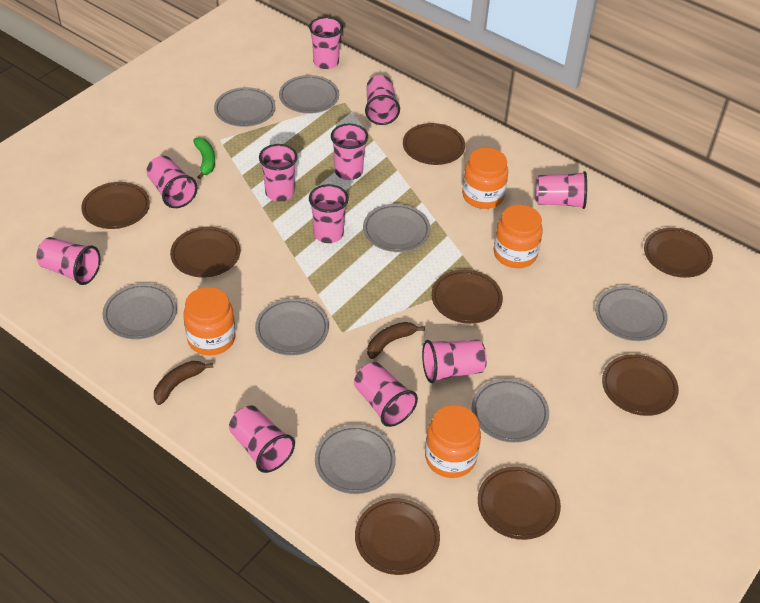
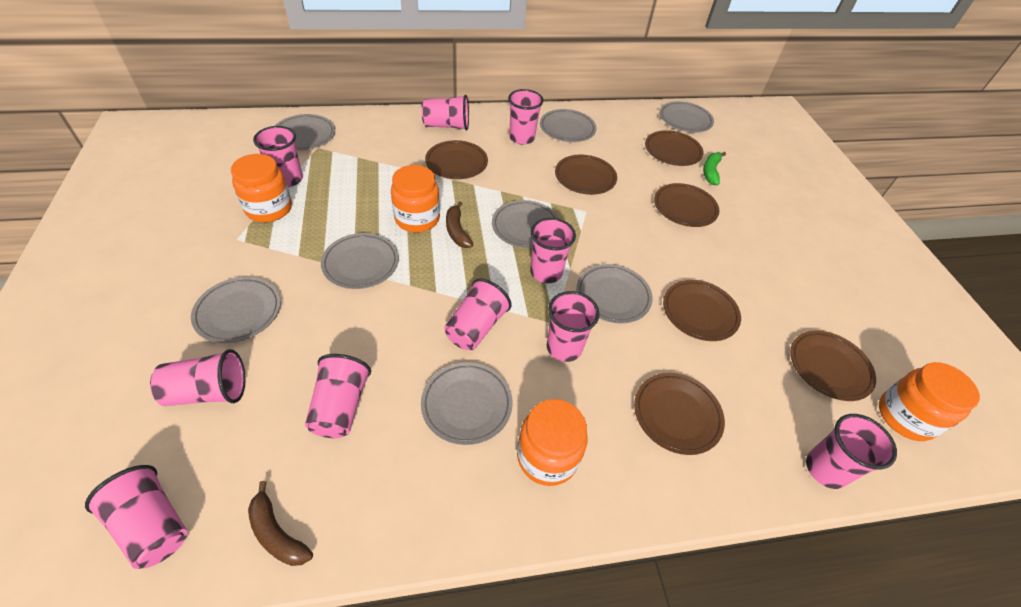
brown plate: [81,182,150,229] [170,227,241,277] [355,498,440,575] [403,123,465,165] [431,270,503,324] [478,467,561,540] [602,354,679,416] [644,228,713,278] = 8 -> [425,140,488,179] [555,155,617,195] [634,373,725,455] [645,130,704,166] [654,183,719,227] [663,280,741,341] [790,331,876,401] = 7
pink cup: [36,237,101,285] [146,156,197,208] [229,405,295,473] [259,144,298,201] [309,17,343,69] [309,184,349,243] [331,124,368,180] [354,362,418,427] [365,75,400,125] [422,340,487,383] [535,171,587,209] = 11 -> [85,465,188,569] [150,349,246,406] [253,126,303,187] [305,354,371,438] [421,95,469,130] [444,278,512,350] [508,89,543,145] [530,218,576,283] [547,291,600,362] [806,414,897,489] = 10

